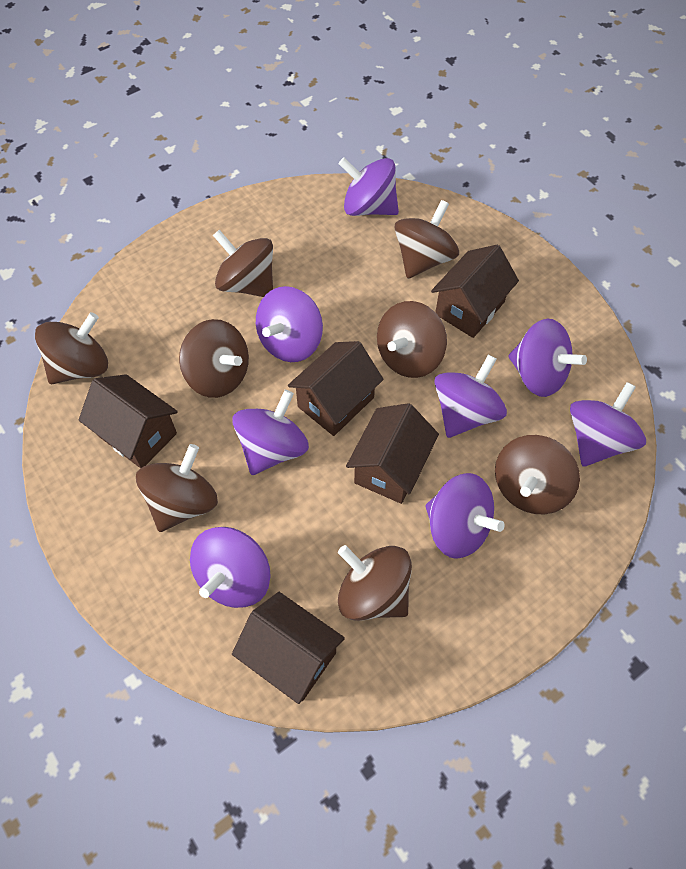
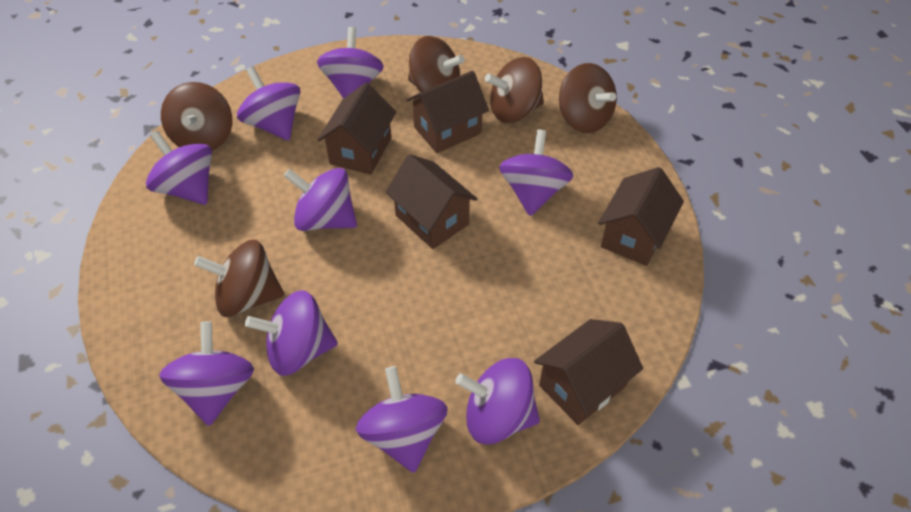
brown spinning top: [35,312,108,384] [136,444,218,532] [179,319,249,398] [213,230,273,297] [338,545,412,621] [377,301,447,378] [394,200,459,279] [495,435,580,514] = 8 -> [161,82,232,151] [194,240,285,317] [408,36,465,92] [485,57,544,123] [559,63,617,133] = 5
purple spinning top: [190,527,271,608] [232,390,309,475] [256,286,323,362] [338,157,399,216] [425,473,505,559] [434,355,507,438] [508,319,587,397] [570,382,646,467] = 8 -> [146,130,212,205] [159,321,254,426] [237,66,300,141] [245,290,338,376] [284,168,357,231] [317,27,384,99] [356,366,448,473] [455,358,540,445] [499,130,573,216] = 9

